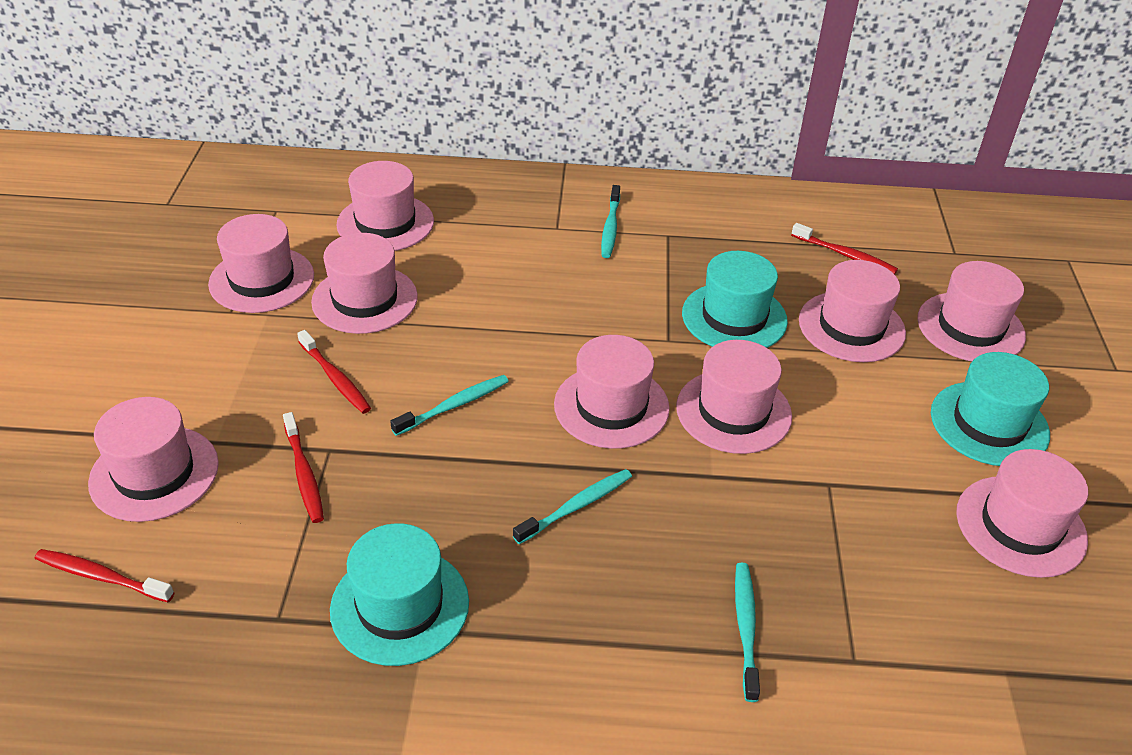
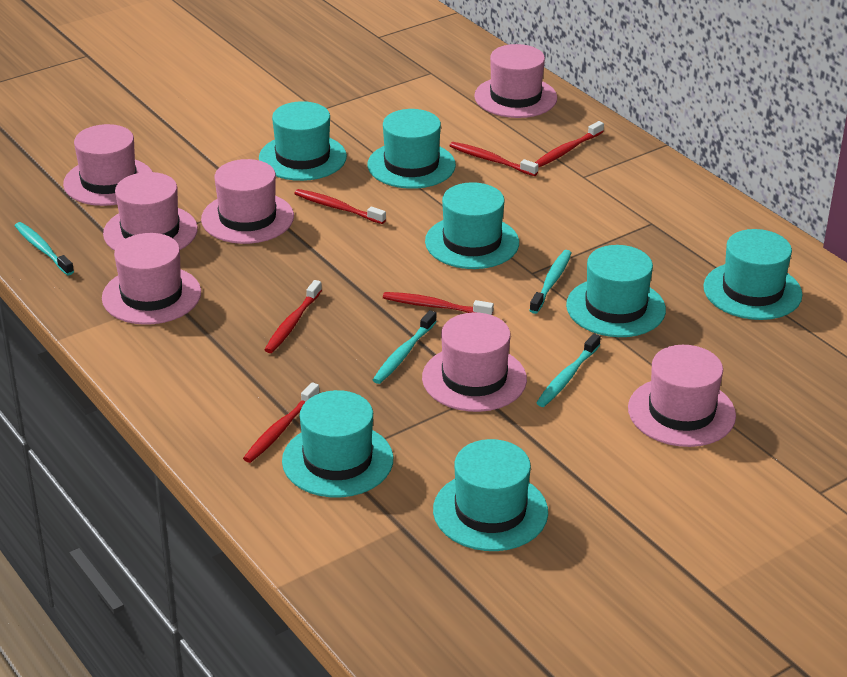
pink hat: [88,397,219,522] [208,214,314,313] [311,233,418,334] [336,161,434,251] [554,335,670,449] [676,340,792,454] [799,260,906,362] [917,261,1026,361] [956,449,1088,578] = 9 -> [63,124,153,206] [102,233,201,325] [103,172,198,251] [201,159,294,244] [422,313,527,412] [474,44,557,118] [628,345,736,447] = 7
red toothbrush: [35,549,174,603] [283,412,324,523] [297,330,371,414] [791,223,898,275] = 4 -> [243,382,319,463] [264,280,322,353] [294,189,386,224] [383,292,494,315] [450,142,538,176] [535,121,604,167] = 6
turquoise hat: [330,523,469,666] [682,251,788,348] [931,352,1050,466] = 3 -> [259,101,347,181] [282,390,393,497] [368,109,456,189] [425,182,519,269] [433,439,548,551] [566,245,666,337] [703,229,802,320] = 7

